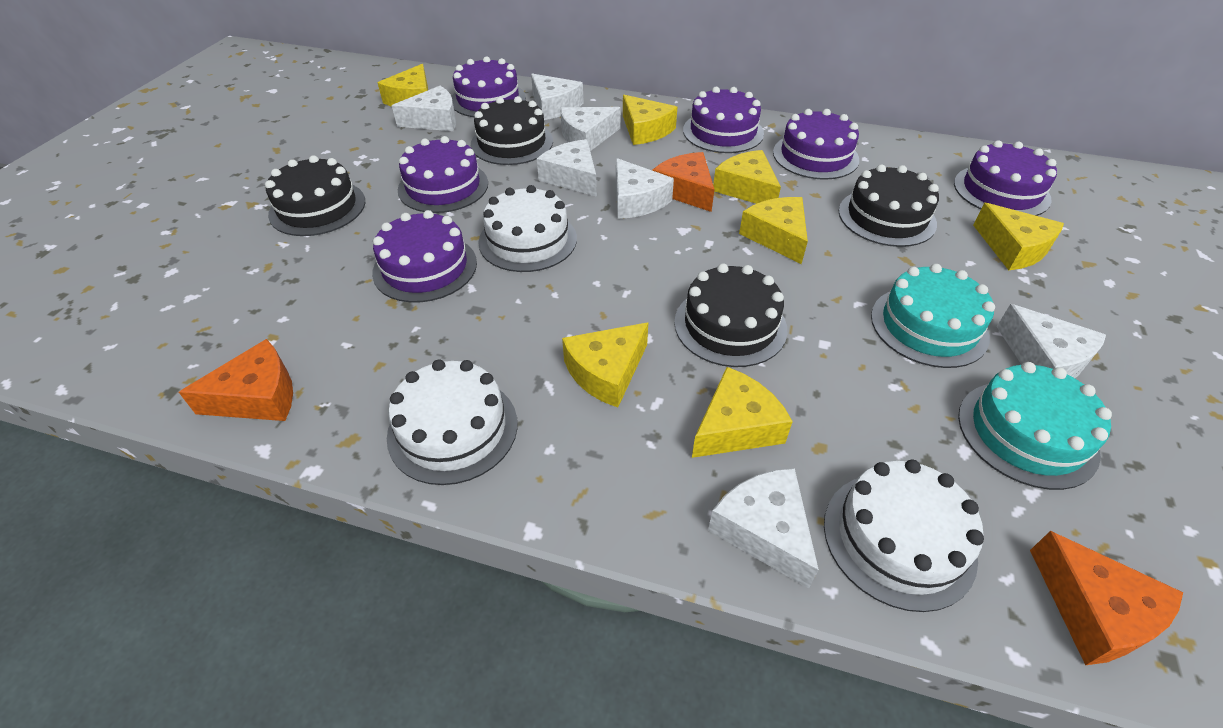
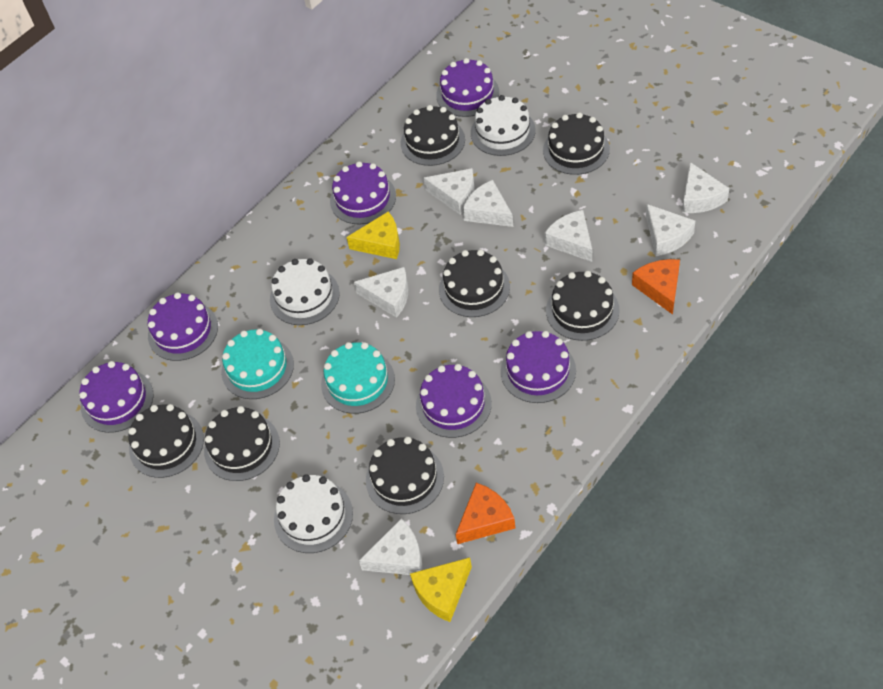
black cake: [265,155,365,236] [471,96,553,165] [674,263,787,367] [839,164,939,247] = 4 -> [128,404,204,478] [204,406,280,481] [366,437,444,514] [401,105,465,166] [439,250,510,317] [543,113,610,175] [546,271,620,341] = 7
orange cheese: [179,339,293,421] [652,152,715,212] [1030,531,1183,665] = 3 -> [455,483,515,544] [632,259,680,315] = 2
yellow cheese: [378,64,428,107] [562,322,648,408] [623,95,677,145] [692,367,793,458] [713,150,781,204] [739,197,808,264] [973,203,1064,270] = 7 -> [346,212,400,259] [410,558,472,622] = 2

